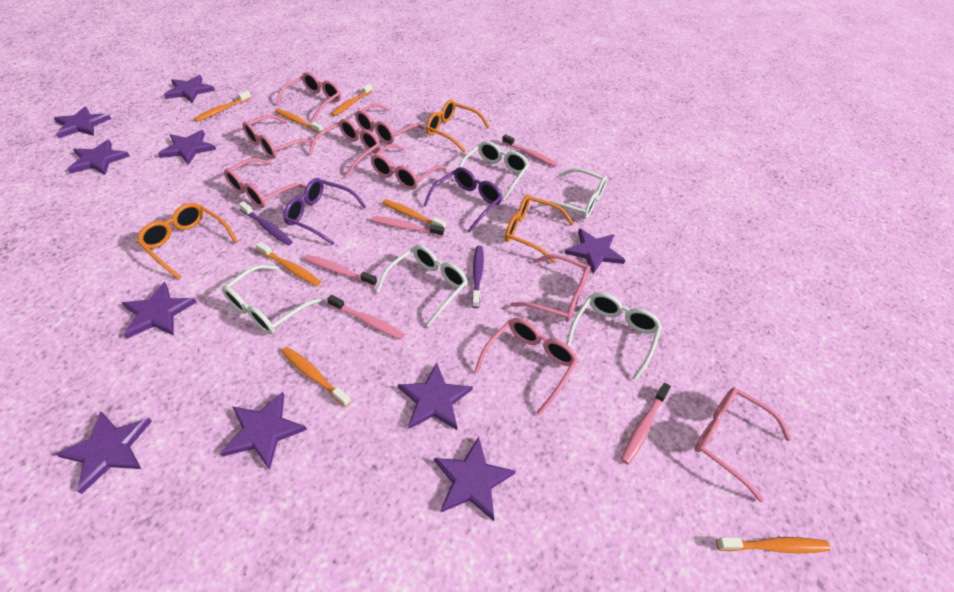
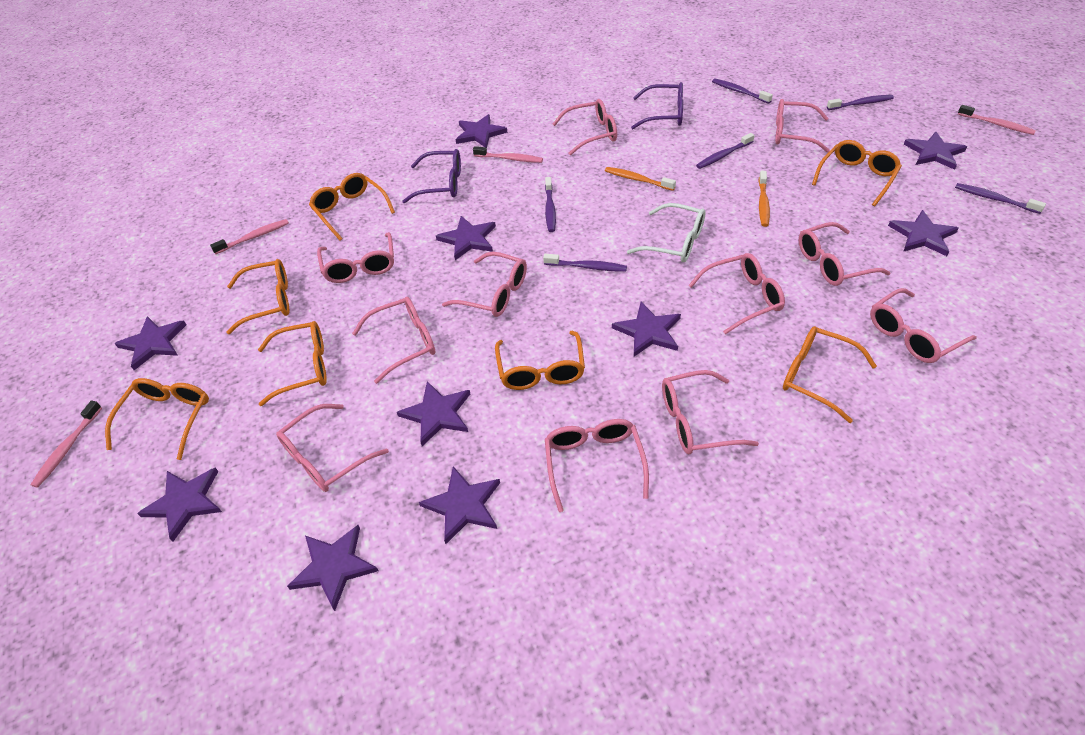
orange glasses: [137,203,238,279] [426,100,490,152] [505,195,574,263] = 3 -> [105,378,209,460] [227,259,289,334] [258,321,327,406] [309,173,395,241] [495,331,585,390] [783,326,877,423] [812,140,902,206] = 7
orange toothbrush: [194,90,251,122] [256,242,321,286] [275,109,323,133] [282,347,351,407] [331,84,373,116] [382,199,446,230] [716,537,831,553] = 7 -> [605,167,676,191] [758,171,770,227] = 2
pink glasses: [224,158,307,208] [242,115,316,159] [275,72,341,122] [308,119,380,176] [355,103,424,144] [371,144,446,189] [474,318,578,415] [510,254,591,322] [695,387,791,502] = 9 -> [276,404,389,492] [317,232,394,283] [352,297,436,384] [442,252,527,317] [545,419,649,512] [553,99,617,155] [662,370,759,454] [688,253,785,334] [775,99,830,153] [799,222,891,286] [870,288,977,363] = 11
pink toothbrush: [304,254,377,287] [327,295,405,340] [371,216,444,237] [502,134,558,167] [621,383,671,464] = 5 -> [30,401,102,488] [210,219,289,254] [473,146,543,163] [958,105,1036,135] = 4
purple toothbrush: [239,201,293,246] [472,245,484,308] = 2 -> [543,254,627,272] [545,177,556,232] [696,133,755,169] [712,79,773,103] [827,95,894,110] [955,183,1046,214] = 6
white glasses: [222,265,323,334] [376,245,468,327] [459,141,529,200] [538,168,607,219] [566,292,662,380] = 5 -> [627,203,706,262] = 1

